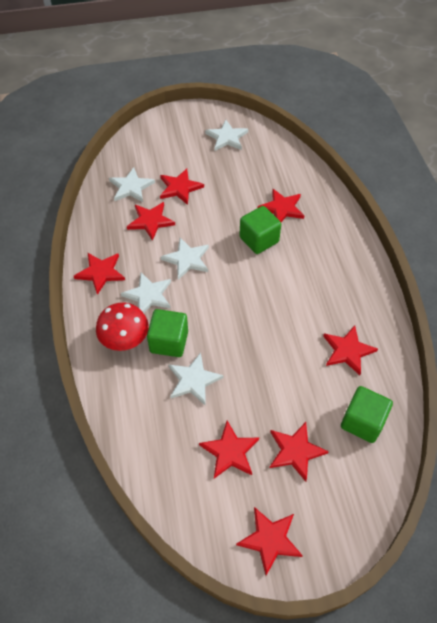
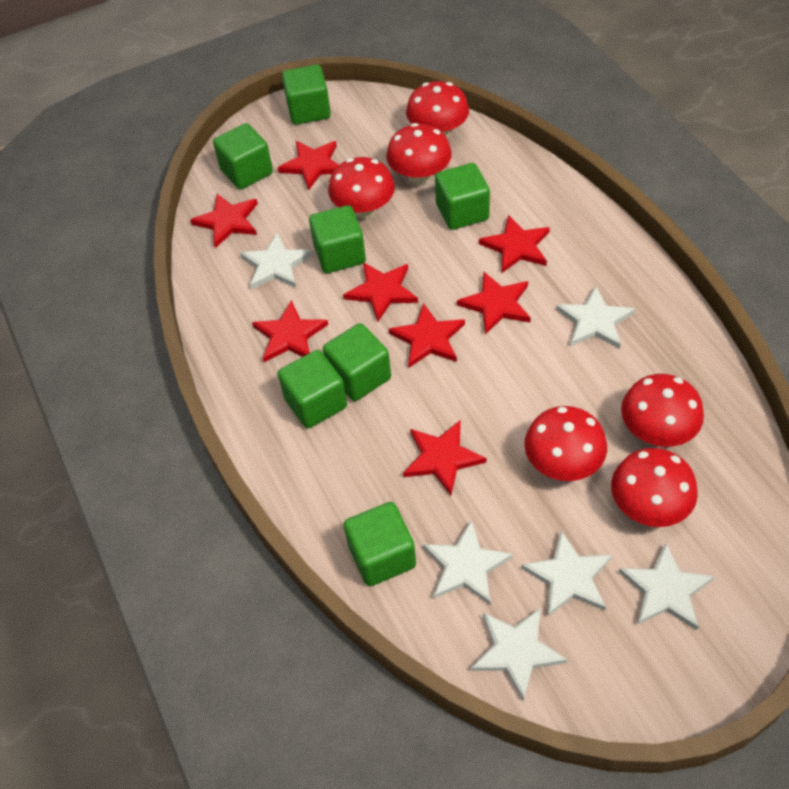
green cube: [147,309,188,357] [239,206,281,254] [341,386,393,443] = 3 -> [213,123,273,189] [278,350,347,428] [282,65,331,125] [309,205,366,273] [323,323,391,401] [344,502,416,586] [435,163,490,230] = 7
red mushroom: [96,302,149,351] = 1 -> [328,157,395,218] [386,123,452,184] [406,81,469,138] [524,406,607,481] [611,448,698,527] [621,374,704,447] = 6
white star: [109,167,155,202] [121,272,171,313] [161,238,209,280] [168,352,224,405] [205,120,248,151] = 5 -> [240,232,312,289] [423,521,513,605] [471,608,567,701] [521,531,612,616] [556,286,635,349] [619,543,714,630] = 6

